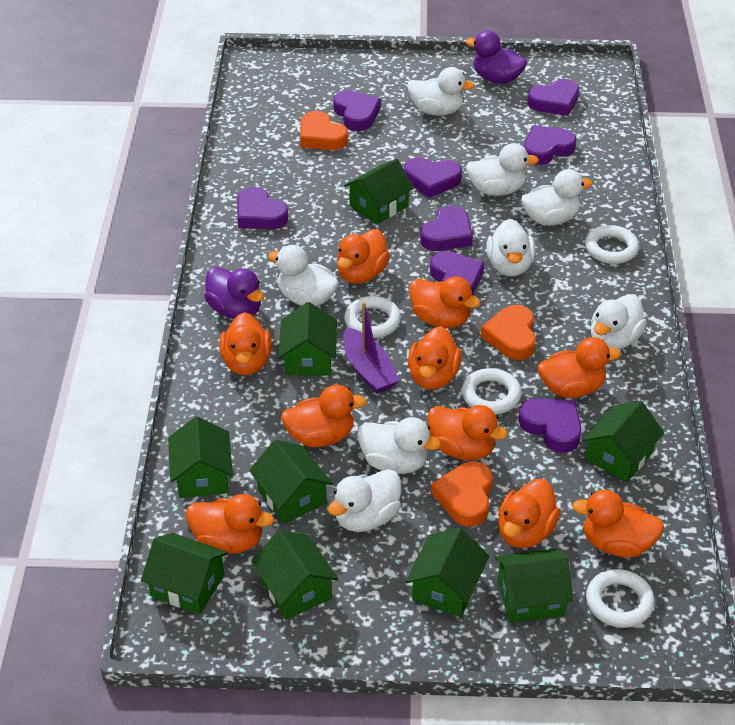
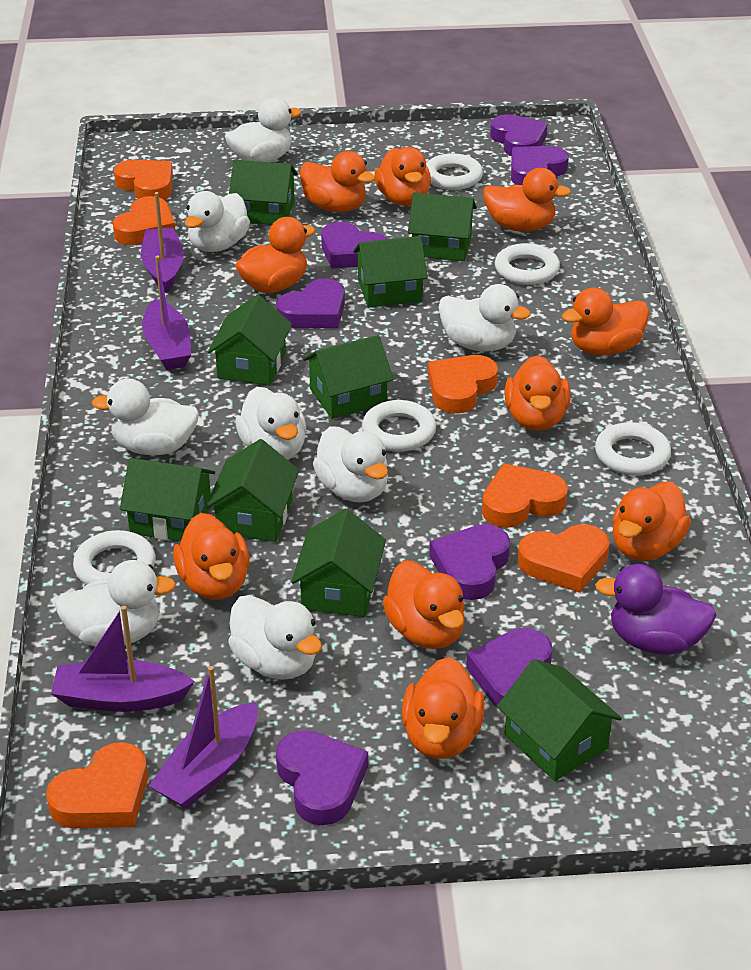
orange heart: [300,111,348,150] [431,461,493,526] [481,305,536,360] = 3 -> [47,742,148,828] [113,196,176,245] [114,160,173,200] [428,355,498,414] [482,464,568,528] [518,524,610,593] = 6
purple boat: [343,302,400,393] = 1 -> [51,606,195,712] [141,192,184,293] [142,256,191,370] [149,666,258,809] = 4
purple duck: [204,267,264,319] [466,31,527,84] = 2 -> [595,564,716,655] = 1
purple heart: [237,187,288,229] [333,90,381,131] [404,158,462,198] [420,206,473,251] [430,251,484,295] [519,398,582,453] [524,125,576,165] [527,79,579,116] = 8 -> [276,278,345,328] [276,730,368,825] [321,222,386,269] [430,524,510,600] [466,628,552,707] [490,114,548,156] [511,146,569,185] = 7
white ring: [344,296,401,338] [462,368,522,414] [585,225,639,264] [586,569,655,628] = 4 -> [73,530,156,585] [362,400,436,452] [426,153,483,190] [495,243,560,285] [595,422,671,476] = 5

